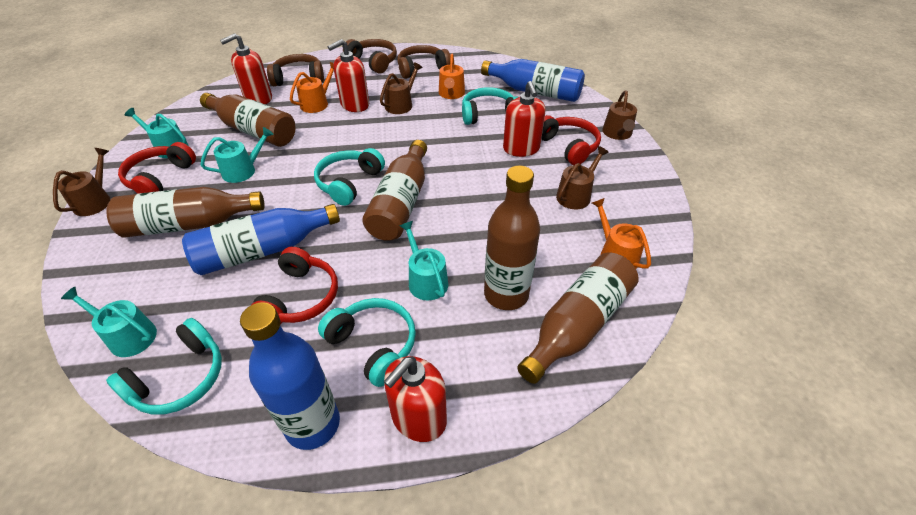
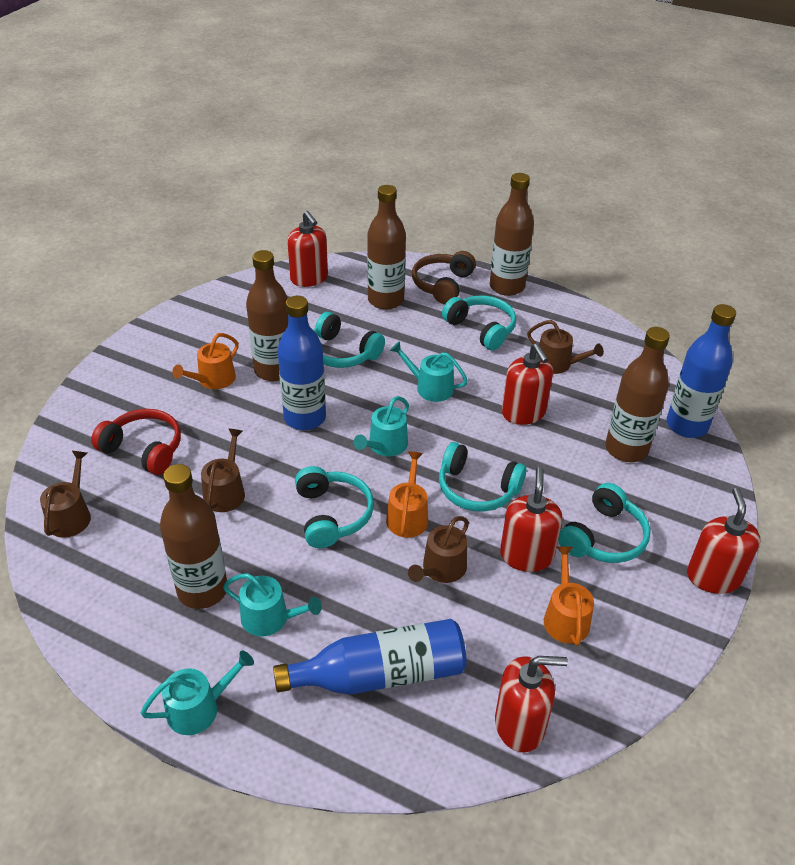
brown headphones: [267,54,324,86] [343,39,397,73] [397,45,450,79] = 3 -> [412,251,476,304] = 1
red headphones: [118,142,196,194] [252,247,338,324] [541,115,601,165] = 3 -> [91,409,181,475] = 1
red soap dispenser: [220,33,272,104] [327,39,369,112] [384,356,447,442] [503,81,546,157] = 4 -> [287,211,328,287] [495,656,568,752] [500,467,563,572] [502,343,553,425] [687,488,761,594] = 5
turquoise headphones: [106,318,222,415] [314,148,385,206] [318,298,416,387] [462,87,518,125] = 4 -> [295,466,374,548] [314,312,385,368] [439,442,526,512] [442,295,516,351] [558,483,651,563] = 5

